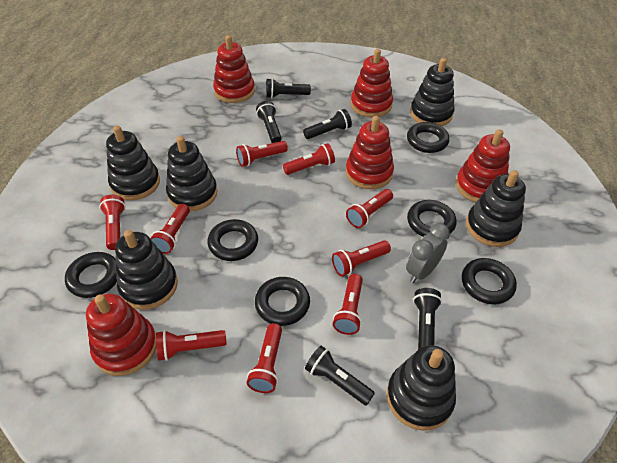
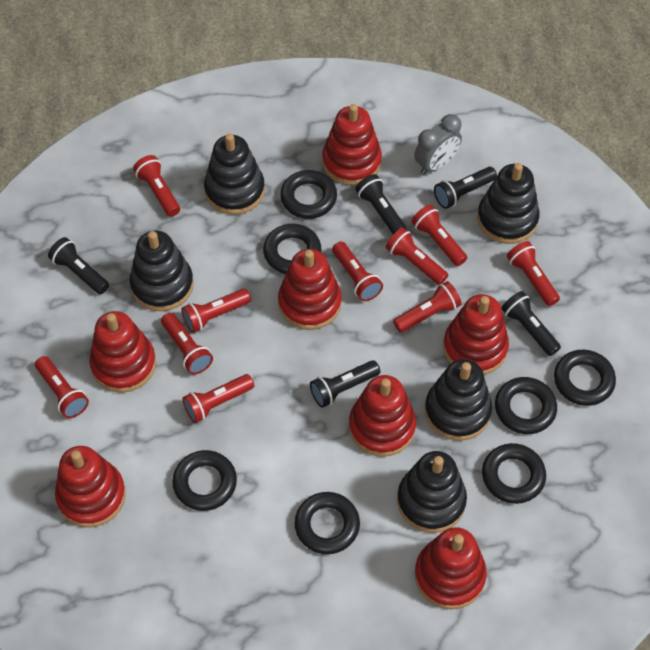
black ring: [65,252,117,298] [207,219,258,261] [255,277,310,326] [407,122,449,153] [407,200,456,237] [462,258,517,305] = 6 -> [172,450,237,511] [263,224,321,274] [280,170,337,219] [294,492,360,554] [482,443,546,504] [495,377,557,434] [554,349,616,406] = 7
black stacking toy: [106,126,160,200] [115,230,178,310] [166,136,218,211] [387,345,456,431] [410,58,454,126] [466,170,526,247] = 6 -> [130,231,194,311] [204,133,265,215] [397,451,467,533] [425,359,492,441] [477,163,540,244] = 5
red flashlight: [99,195,126,250] [150,204,190,254] [156,330,226,361] [236,141,288,167] [247,323,282,393] [283,143,335,175] [332,240,391,276] [333,274,363,335] [346,189,393,228] = 9 -> [35,356,89,418] [133,155,180,217] [161,313,213,374] [181,288,251,333] [182,374,254,423] [332,242,383,301] [386,228,448,285] [393,281,462,333] [411,205,467,266] [507,241,560,306] = 10
red stacking toy: [86,294,156,376] [213,35,255,103] [346,116,394,189] [351,49,393,118] [456,129,510,202] = 5 -> [55,446,126,528] [89,311,156,393] [278,249,342,330] [322,104,382,185] [349,375,416,457] [415,527,487,609] [443,294,509,375] = 7

